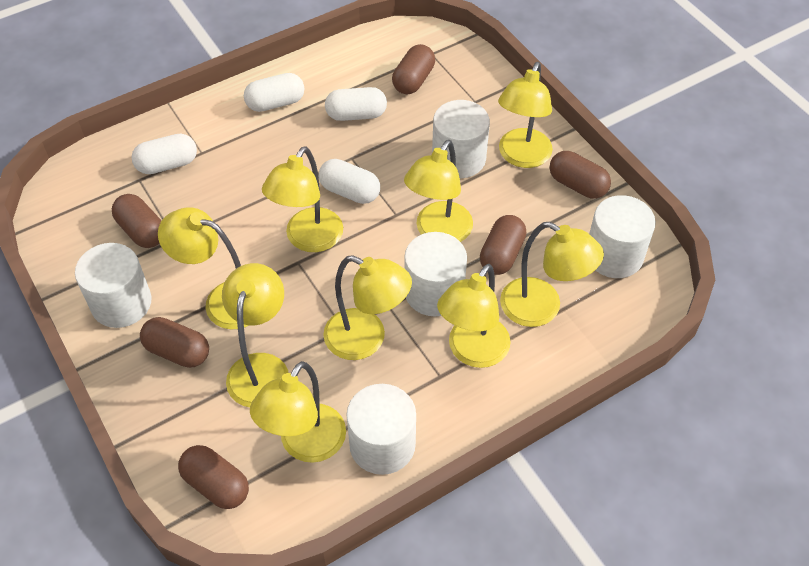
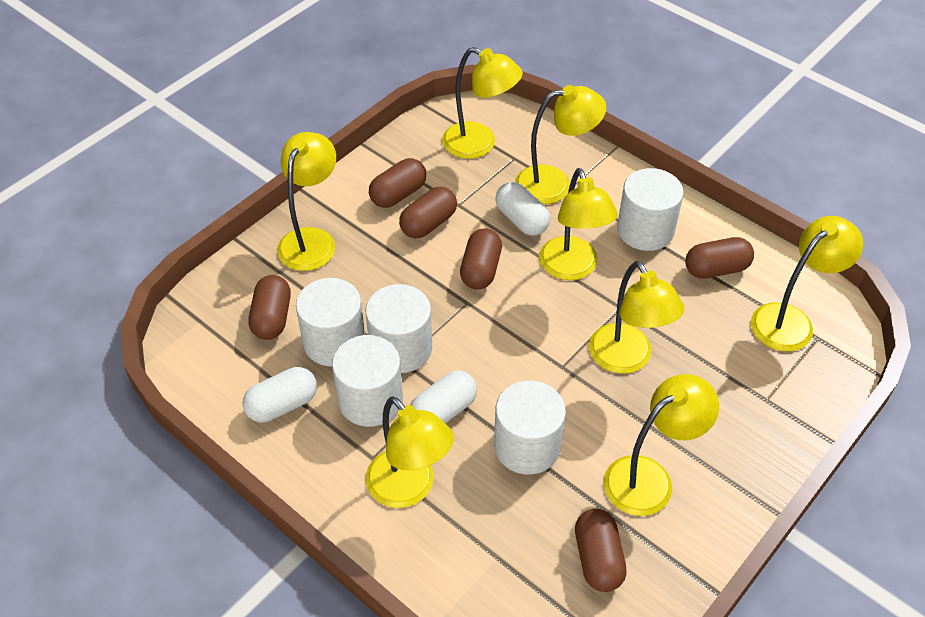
white capsule: [131,134,197,174] [244,73,305,112] [319,159,380,204] [325,87,387,121] = 4 -> [243,367,317,423] [410,371,477,423] [495,182,550,236] = 3
yellow lamp: [158,207,249,329] [222,263,289,408] [250,361,346,463] [262,146,343,252] [323,255,412,360] [404,140,473,242] [437,264,511,368] [498,62,553,168] [500,222,604,327] = 9 -> [277,132,336,271] [366,396,454,508] [442,47,523,159] [515,85,606,204] [539,168,618,280] [589,261,684,374] [604,374,719,516] [751,216,863,351] = 8

